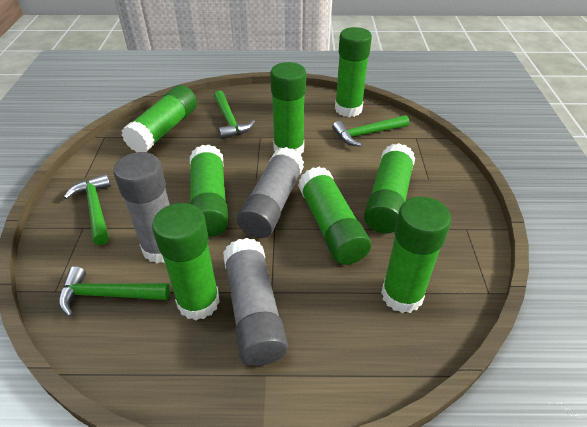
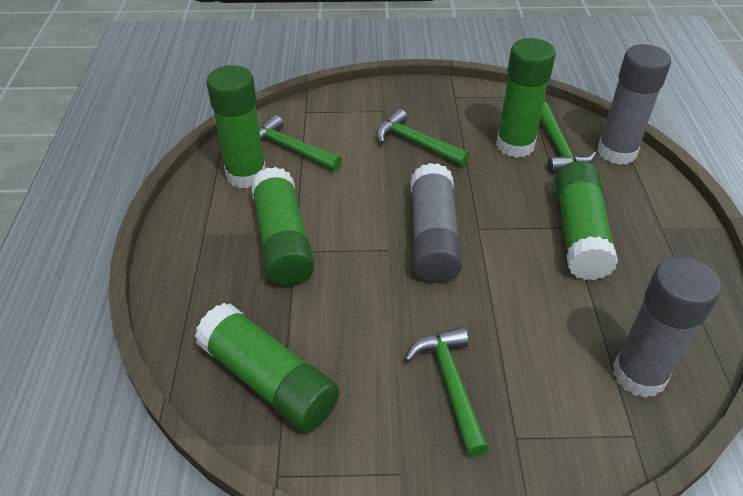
green glue stick: [122,85,197,152] [152,203,220,320] [190,145,229,237] [270,62,306,156] [298,167,371,265] [335,27,372,117] [364,143,415,233] [381,197,451,313] = 8 -> [194,303,339,433] [206,65,266,188] [251,167,314,286] [496,38,556,158] [555,161,618,280] = 5

